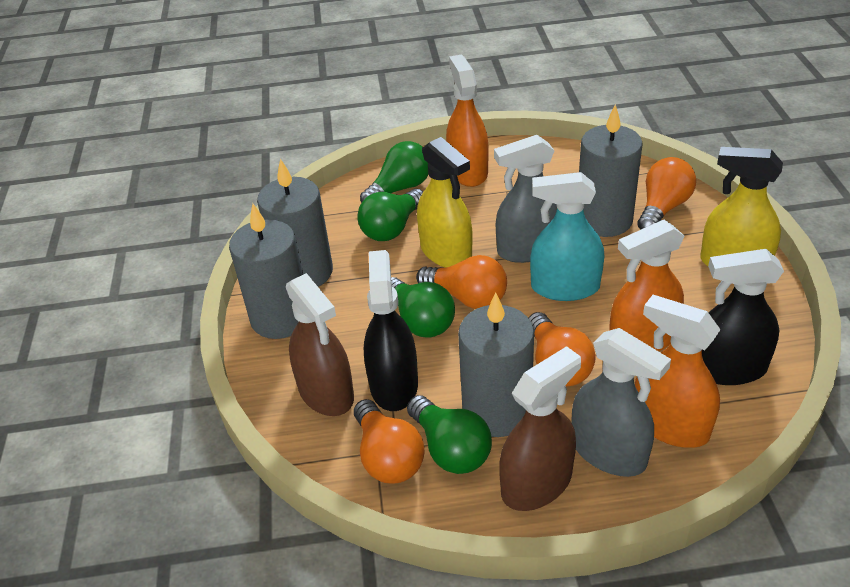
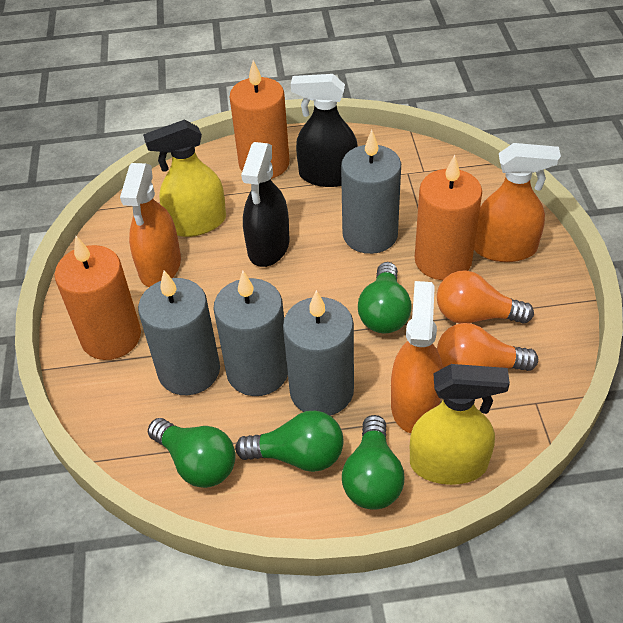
brown spray bottle: [286,273,354,416] [499,346,581,511] = 2 -> none = 0
grey spray bottle: [494,135,557,263] [572,328,671,477] = 2 -> none = 0
orange candle: none = 0 -> [55,236,141,360] [230,60,289,179] [415,155,482,280] = 3
orange light bulb: [354,399,425,484] [416,255,507,309] [528,312,596,386] [637,157,696,230] = 4 -> [437,270,534,324] [437,323,538,371] = 2
turquoise spray bottle: [530,172,604,301] = 1 -> none = 0

